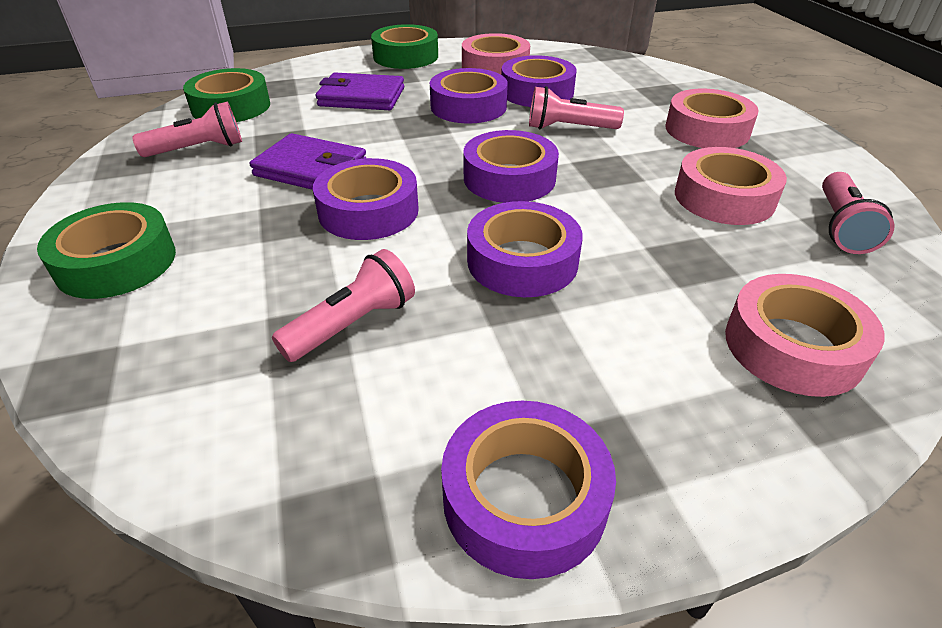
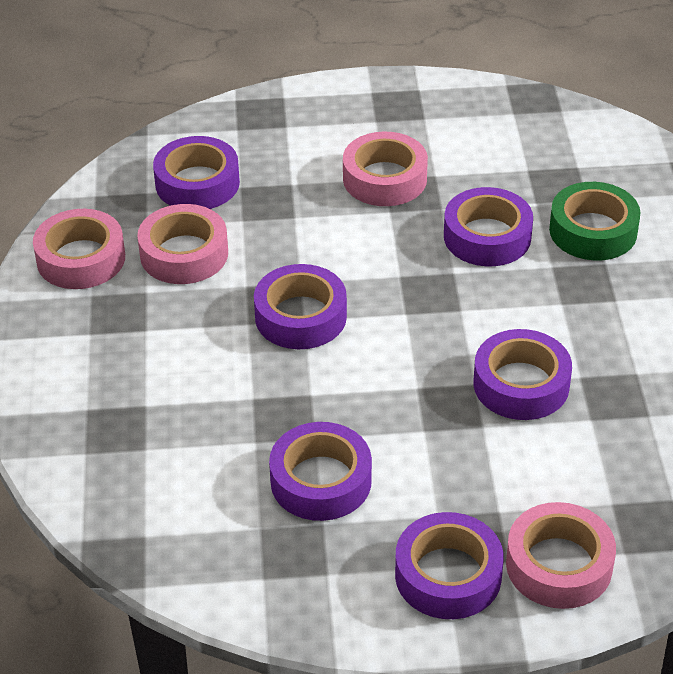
green tape: [37,202,176,299] [183,68,270,122] [371,24,438,69] = 3 -> [549,182,640,261] = 1
pink flashlight: [132,102,242,157] [272,249,415,362] [529,86,624,129] [822,172,895,254] = 4 -> none = 0
purple wallet: [250,133,366,190] [315,73,404,110] = 2 -> none = 0

